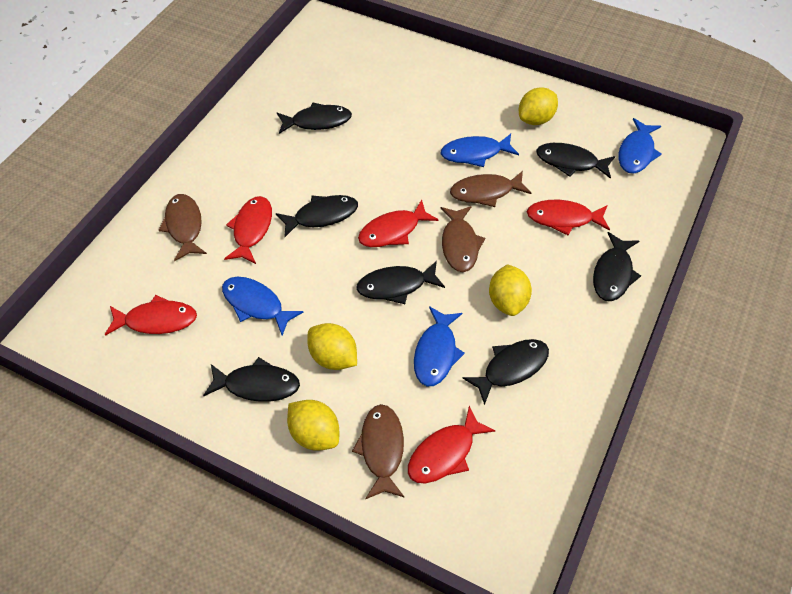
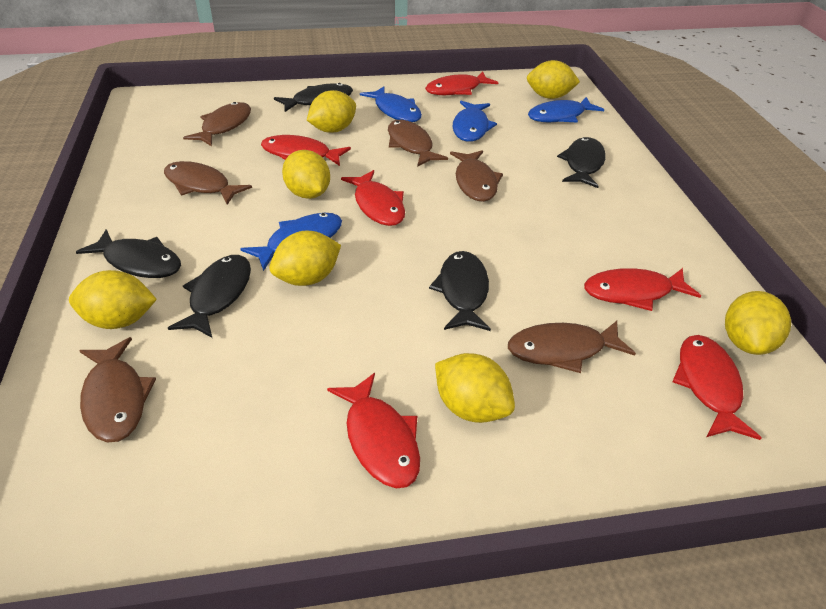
black fish: [203,357,300,402] [276,195,358,237] [277,103,352,134] [356,261,445,304] [462,339,549,405] [536,143,615,179] [593,232,641,301] = 7 -> [76,229,181,278] [168,255,251,338] [274,83,353,112] [429,251,491,331] [557,137,606,188] = 5
brown fish: [159,194,207,261] [352,404,405,499] [440,206,485,272] [450,171,531,207] = 4 -> [79,337,156,442] [164,161,252,205] [183,102,251,146] [388,120,448,167] [450,150,503,202] [508,321,636,373] = 6
red fish: [105,295,197,336] [224,196,272,264] [358,200,438,247] [408,406,496,483] [527,200,610,235] = 5 -> [261,135,351,166] [327,373,420,488] [341,170,405,226] [425,71,498,95] [584,268,701,311] [672,335,761,440] = 6
yellow lemon: [287,400,339,451] [307,323,357,370] [489,264,532,316] [519,87,558,125] = 4 -> [69,270,157,329] [269,231,341,286] [282,150,330,199] [307,90,356,133] [435,353,515,423] [527,60,580,99] [725,291,791,355] = 7

